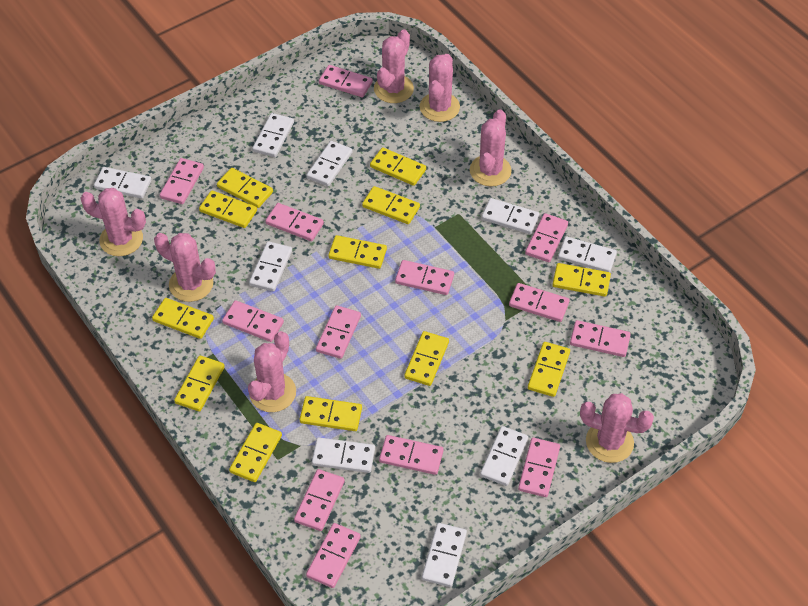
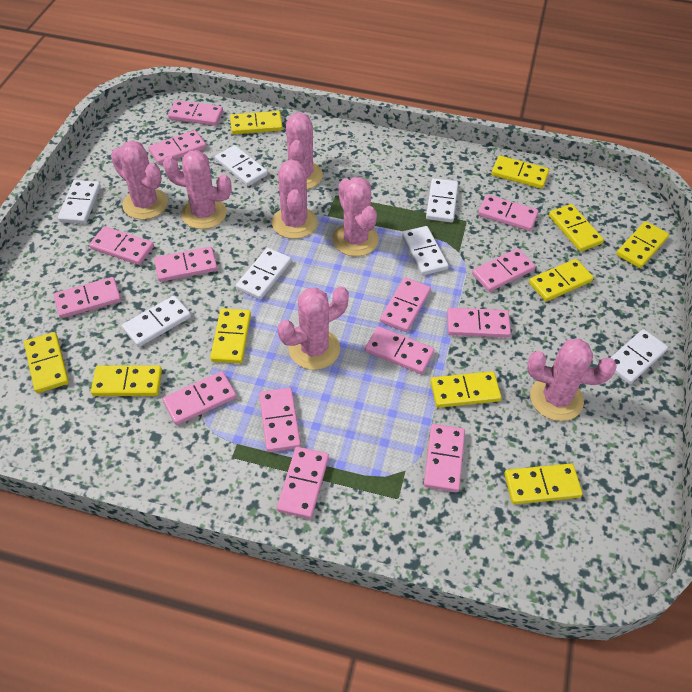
pink domino: [160,158,204,204] [222,300,284,342] [265,203,324,241] [294,469,345,531] [306,523,361,588] [316,305,361,359] [319,65,373,97] [379,435,444,475] [395,260,454,295] [509,283,570,322] [518,438,560,497] [525,213,568,262] [570,320,631,357] = 13 -> [54,277,121,318] [89,226,154,265] [148,130,206,165] [154,247,217,282] [163,372,237,425] [168,100,223,126] [259,388,301,452] [277,447,329,519] [365,326,434,374] [380,277,431,332] [424,424,465,492] [447,308,511,338] [472,248,535,292] [478,195,539,231] = 14
white domino: [94,167,152,199] [249,241,292,291] [252,113,294,157] [306,141,352,186] [312,437,375,473] [422,523,467,587] [480,426,528,486] [482,198,539,234] [558,236,617,272] = 9 -> [58,180,101,224] [122,296,191,347] [215,145,268,186] [236,248,291,300] [401,226,449,275] [426,178,458,222] [611,329,668,384] = 7
yellow domino: [152,298,214,339] [174,356,225,412] [199,190,257,228] [217,168,273,208] [229,423,282,482] [300,396,362,431] [328,235,387,269] [362,186,420,224] [370,147,426,186] [404,331,449,386] [528,342,570,397] [552,263,611,297] = 12 -> [24,332,69,393] [91,366,162,396] [210,308,251,364] [230,111,283,134] [431,371,501,408] [491,155,549,189] [504,464,583,504] [529,259,594,302] [549,204,604,252] [616,221,669,268] = 10

